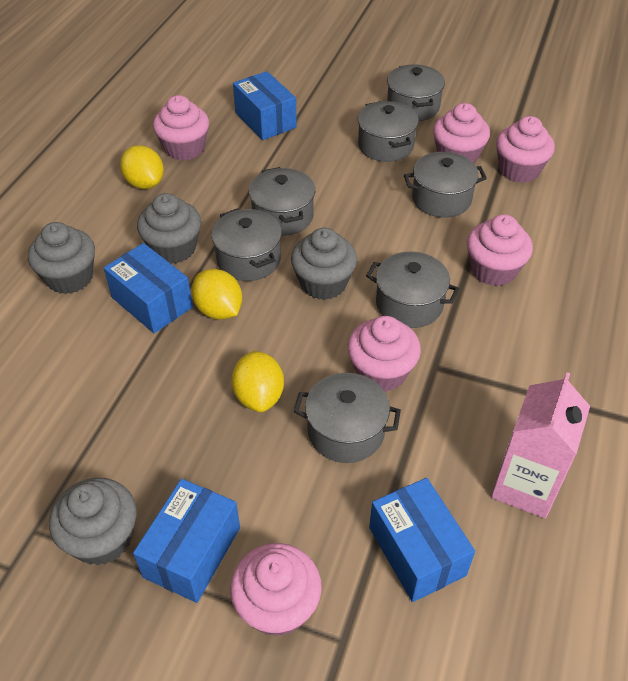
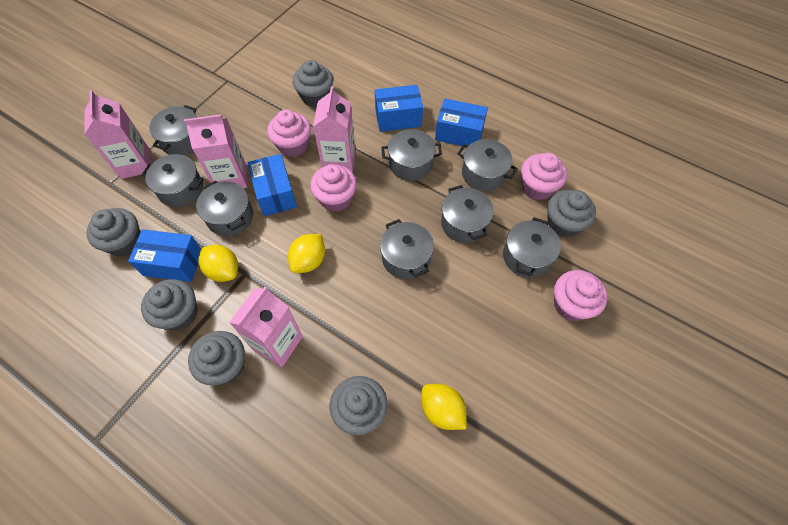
grey cupcake: [28,222,95,294] [49,478,136,566] [137,193,201,264] [291,227,357,300] = 4 -> [86,208,141,257] [141,279,197,331] [188,331,245,385] [293,60,333,107] [330,376,388,435] [547,190,596,238] = 6
grey pot: [211,209,282,281] [249,167,315,236] [294,373,401,463] [358,101,419,162] [366,252,459,328] [387,64,445,121] [404,152,487,218] = 7 -> [142,154,204,207] [149,105,197,156] [196,181,253,236] [380,219,434,279] [381,129,442,181] [441,185,494,243] [457,139,518,191] [503,217,561,278] = 8
pink carton: [491,372,590,519] = 1 -> [85,90,151,179] [184,115,247,188] [229,287,303,367] [313,86,356,173] = 4
pink cupcake: [153,95,209,161] [230,543,322,637] [347,316,421,392] [433,103,490,163] [467,214,533,286] [496,116,555,183] = 6 -> [267,110,311,157] [310,164,357,212] [521,153,567,200] [554,270,607,321] = 4

